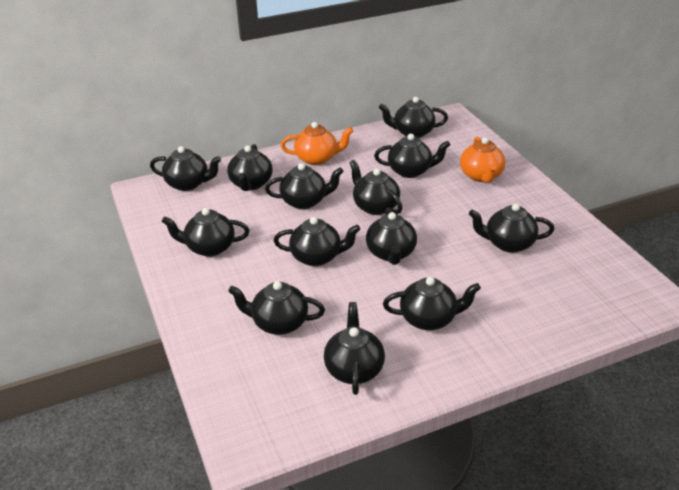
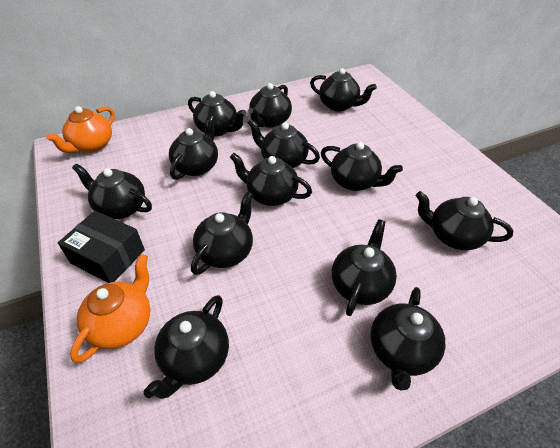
black box: none = 0 -> [58,211,145,283] = 1

